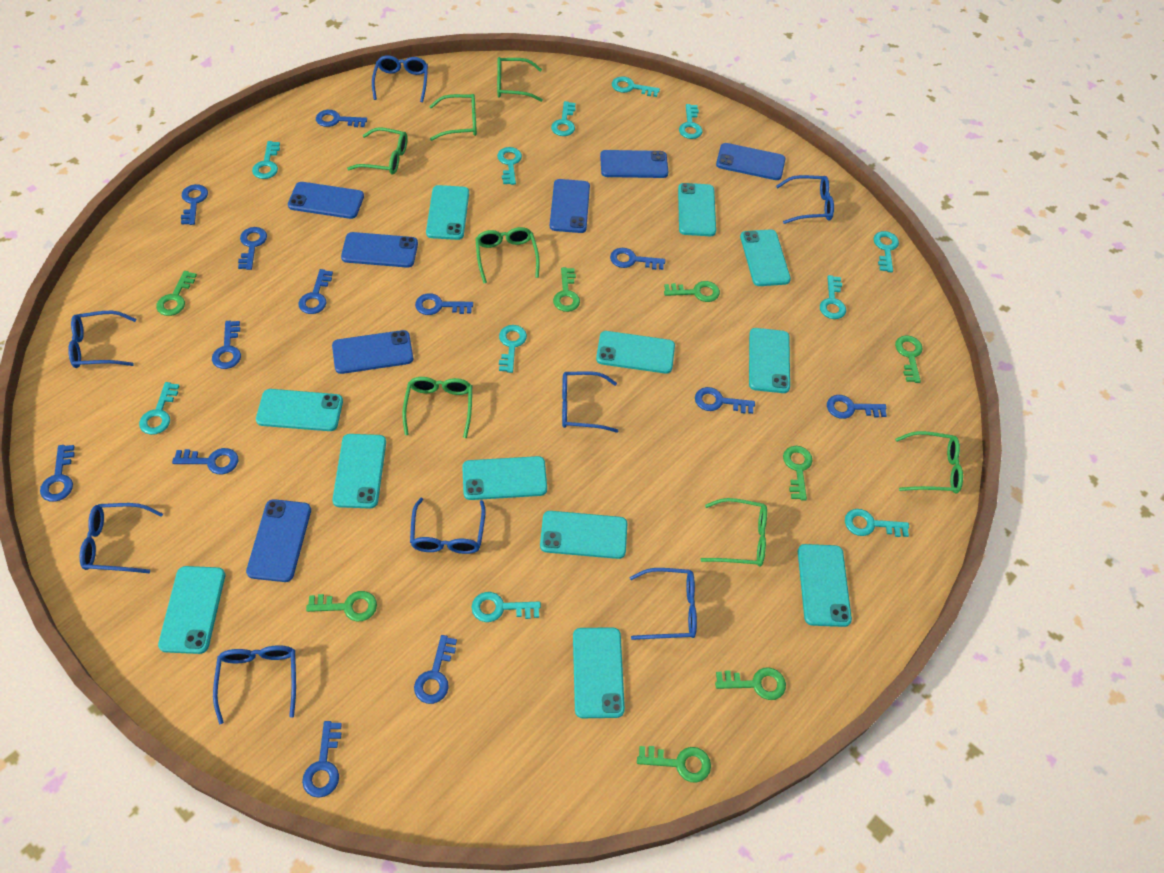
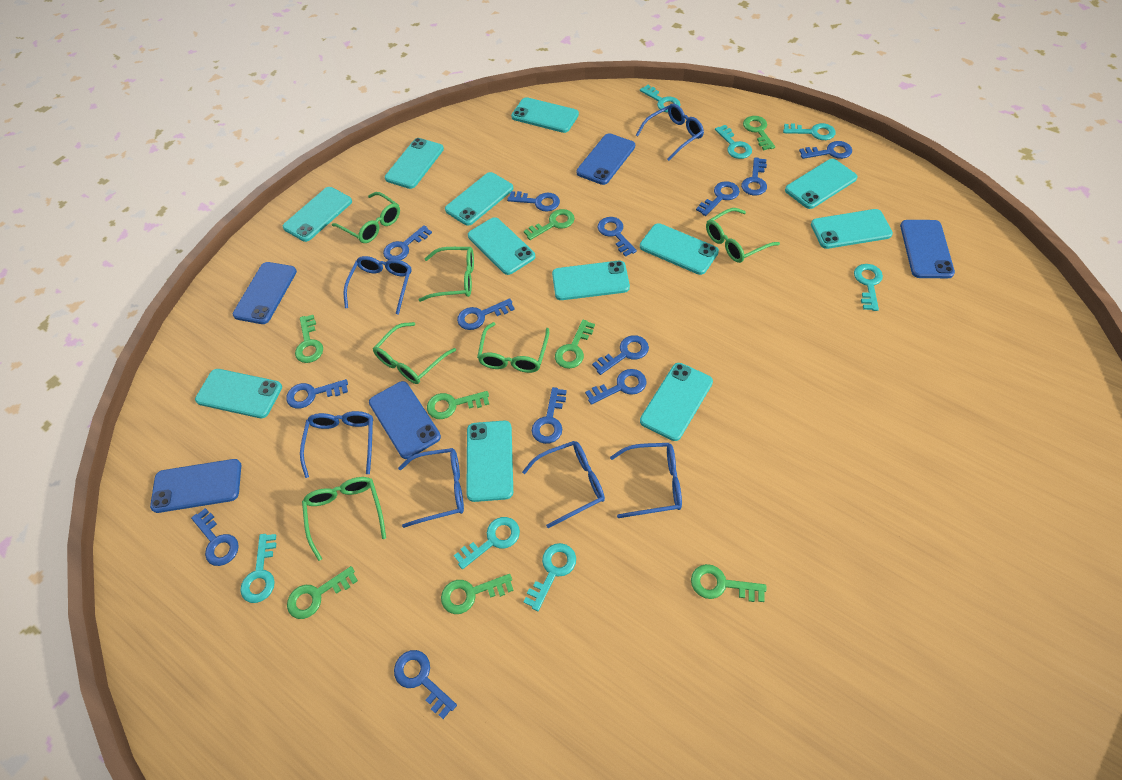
blue glasses: [68,311,136,368] [80,503,163,573] [213,645,296,724] [372,55,428,102] [410,498,486,554] [562,371,618,433] [630,568,697,640] [776,175,834,224] = 8 -> [300,411,373,478] [343,256,412,315] [398,448,464,528] [522,441,605,528] [610,443,682,518] [636,103,704,161] = 6
blue phone: [246,499,311,582] [288,182,364,219] [332,330,413,374] [341,232,418,268] [550,179,590,233] [600,150,668,178] [716,143,785,180] = 7 -> [150,459,241,513] [233,262,297,324] [369,381,441,459] [576,133,635,185] [900,220,955,278] = 5
green glasses: [347,127,408,175] [402,377,472,438] [429,94,477,141] [475,227,540,283] [497,57,543,102] [701,498,767,566] [895,431,963,493] = 7 -> [302,477,386,561] [332,192,400,243] [373,322,456,384] [419,247,474,302] [477,322,549,373] [706,208,780,263] = 6
turquoise key: [139,382,179,435] [252,141,280,179] [471,592,541,622] [497,147,522,185] [499,325,527,373] [551,101,576,136] [612,76,660,97] [679,104,702,139] [820,275,846,319] [845,509,909,537] [874,231,899,272] = 11 -> [240,534,276,603] [454,517,520,569] [524,543,576,611] [640,85,681,112] [715,125,752,159] [783,123,836,140] [854,264,883,311] = 7

